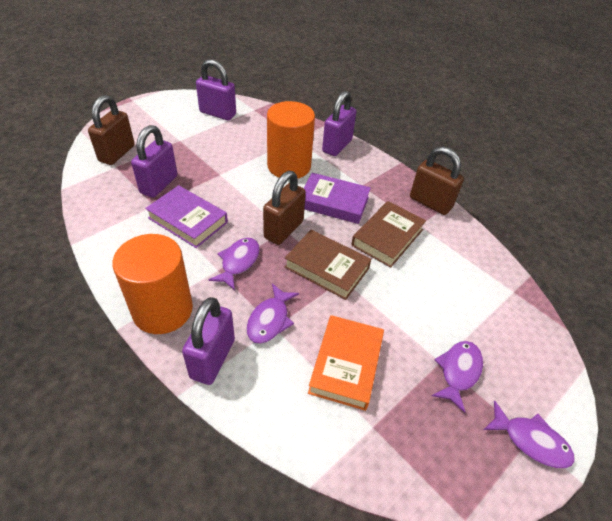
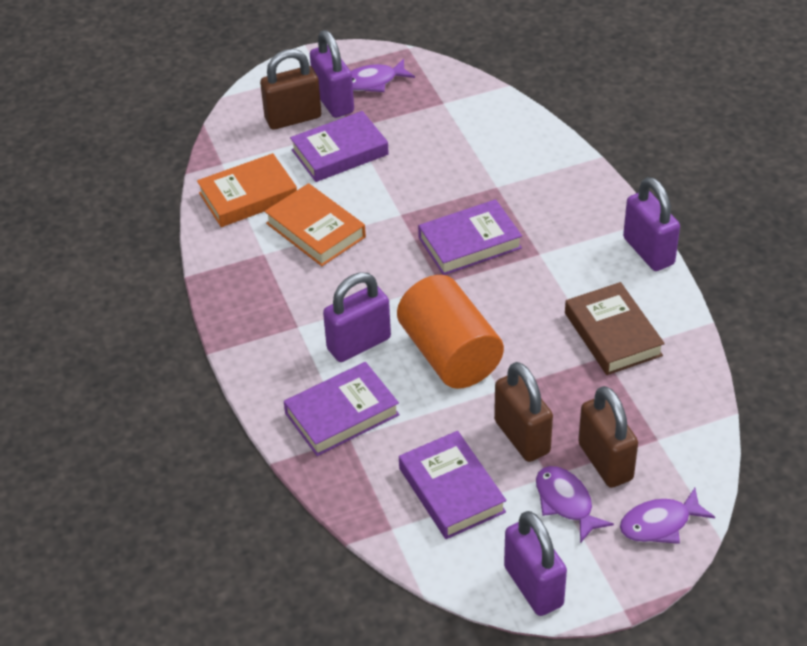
brown book: [285,230,371,300] [351,201,426,268] = 2 -> [565,282,665,375] = 1
orange book: [308,315,384,411] = 1 -> [197,153,297,227] [265,183,366,266] = 2
orange cylinder: [112,234,193,334] [267,101,315,180] = 2 -> [397,275,504,389] = 1
purple book: [145,185,228,248] [304,173,371,224] = 2 -> [284,362,400,456] [290,111,389,182] [399,431,507,539] [418,199,522,275] = 4
purple fish: [209,238,260,290] [246,283,299,344] [432,341,483,413] [483,401,575,469] = 4 -> [351,59,415,92] [536,466,614,543] [620,488,715,544] = 3

